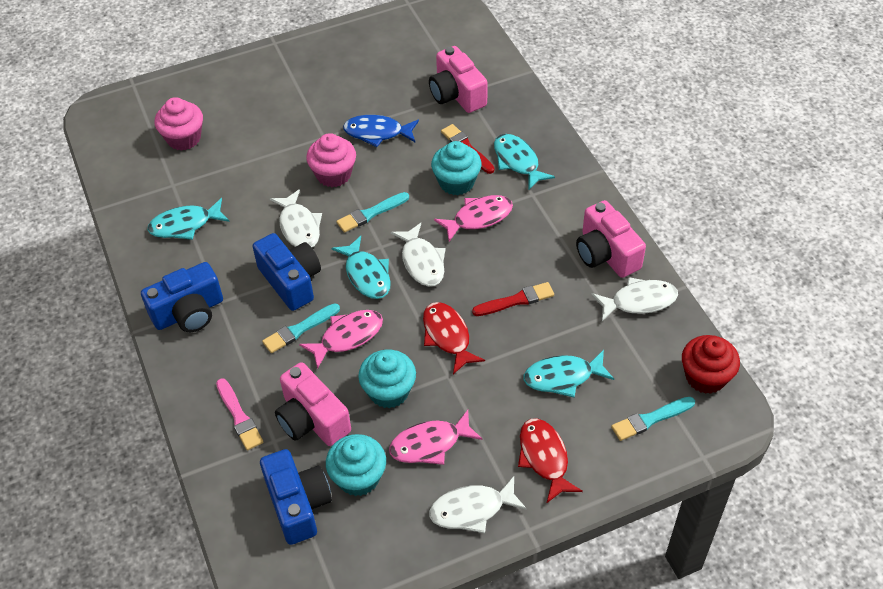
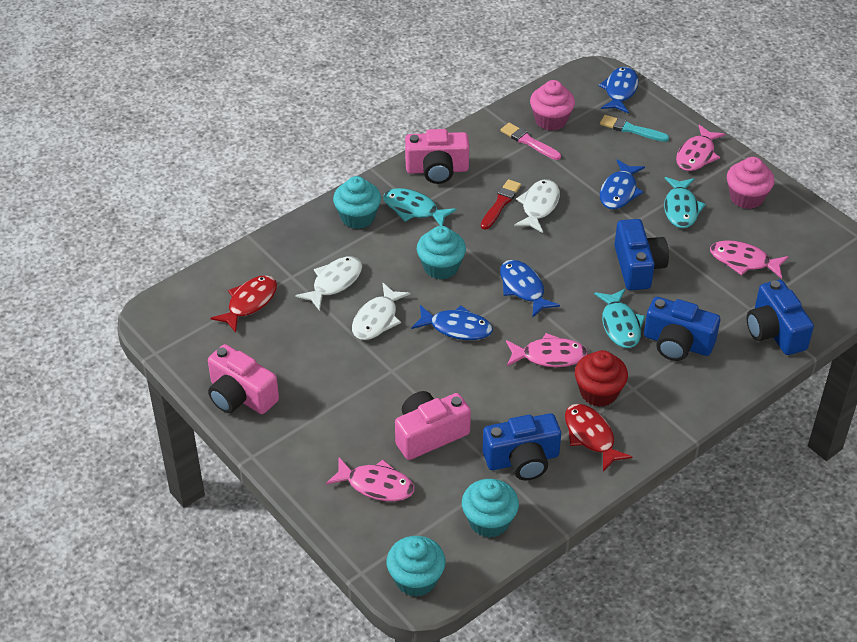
blue camera: [141,262,223,332] [252,233,321,311] [260,449,332,545] = 3 -> [483,413,561,480] [614,219,669,290] [644,297,720,361] [747,280,814,355] = 4
blue fish: [343,115,419,147] = 1 -> [411,305,493,340] [500,260,560,318] [598,67,639,114] [600,159,645,210] = 4
pink fish: [299,310,383,369] [389,410,482,465] [434,195,513,242] = 3 -> [326,457,414,501] [506,333,588,367] [676,125,725,171] [710,240,789,279] = 4
red brush: [441,124,495,174] [472,282,554,316] = 2 -> [481,179,521,230] = 1
turquoise brush: [262,303,340,353] [336,192,409,233] [611,397,695,441] = 3 -> [600,115,669,142] = 1
turquoise cupcake: [326,434,386,496] [358,350,416,408] [431,141,482,195] = 3 -> [333,176,381,229] [387,536,446,597] [417,226,466,279] [462,479,519,538] = 4
turquoise fish: [148,198,230,240] [332,236,391,299] [494,134,555,190] [523,350,614,397] = 4 -> [383,188,457,226] [594,289,645,348] [664,177,706,228] = 3
white fish: [270,189,322,247] [391,223,446,287] [429,476,527,533] [591,277,678,321] = 4 -> [295,256,362,311] [352,282,411,340] [514,179,560,233] = 3

